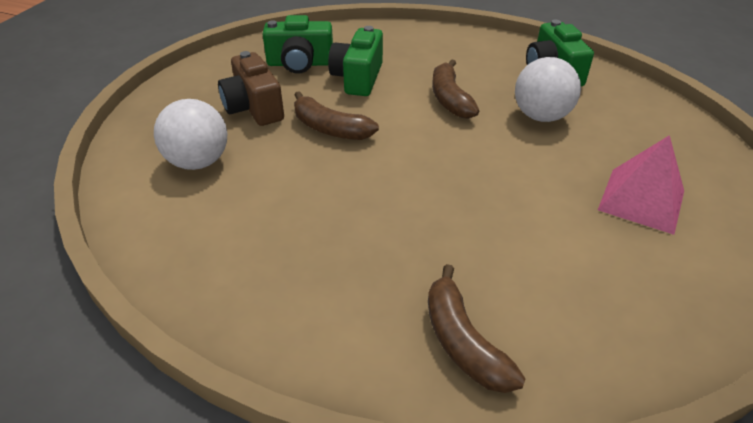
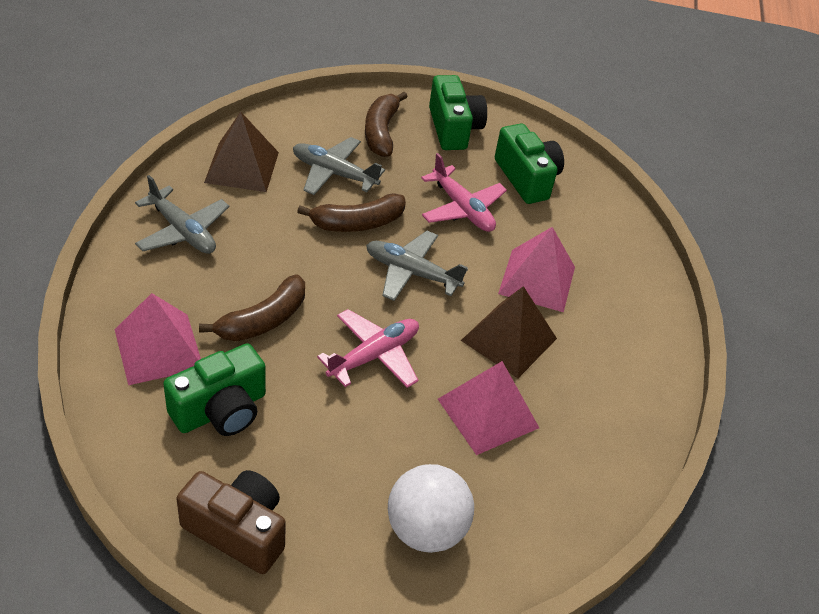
brown pyramid: none = 0 -> [204,111,279,192] [461,286,557,378] = 2
grey plane: none = 0 -> [135,175,229,254] [293,137,385,195] [366,231,468,301] = 3
pink plane: none = 0 -> [317,309,419,388] [421,153,507,232] = 2
pink pyramid: [598,135,684,235] = 1 -> [115,293,201,385] [438,361,539,455] [498,227,575,312] = 3
white ball: [154,99,227,170] [515,57,581,122] = 2 -> [388,464,474,553] = 1

